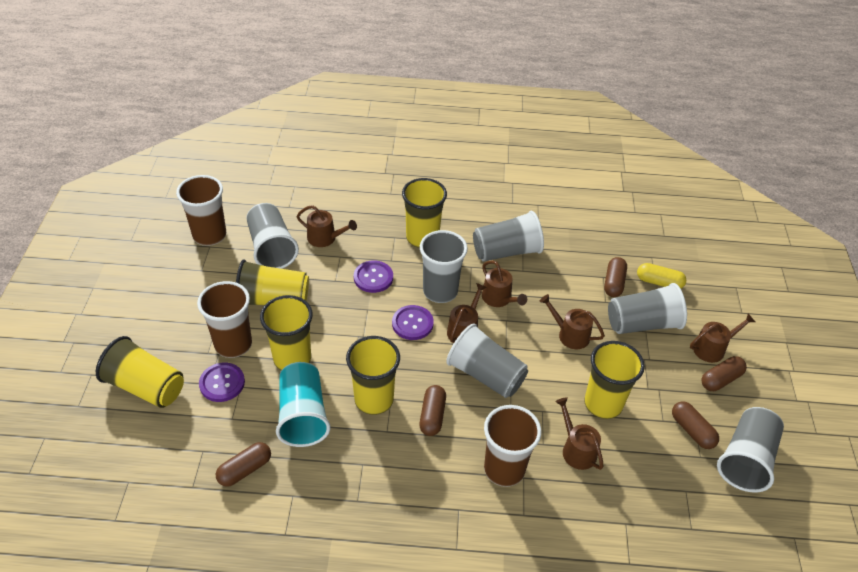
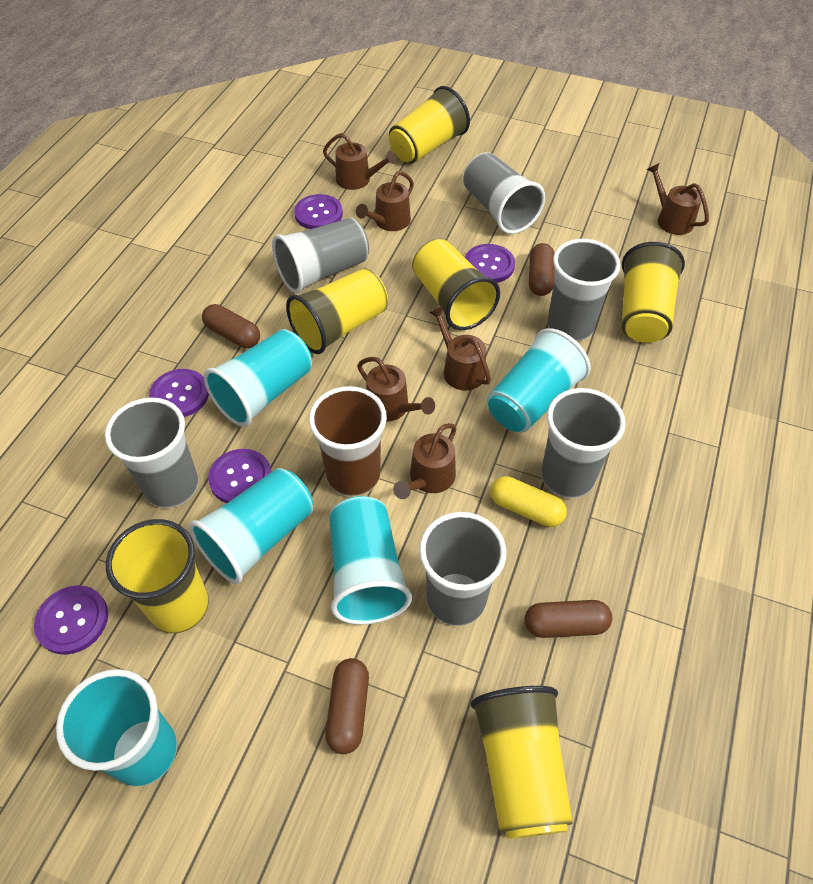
brown capsule: [216,442,271,487] [419,385,446,436] [604,257,627,297] [672,401,719,449] [701,356,747,391] = 5 -> [202,304,260,348] [325,658,369,754] [525,600,612,638] [529,243,555,296] = 4
brown cup: [176,175,226,246] [197,281,252,358] [484,405,541,487] = 3 -> [309,386,387,496] = 1
purple button: [199,363,245,402] [354,260,393,293] [392,305,434,340] = 3 -> [34,585,108,655] [149,369,209,417] [208,449,271,503] [294,194,343,229] [465,244,515,283] = 5
turquoise cup: [276,362,331,447] = 1 -> [56,669,177,786] [189,468,313,584] [204,329,312,427] [329,496,412,625] [487,328,591,433] = 5

